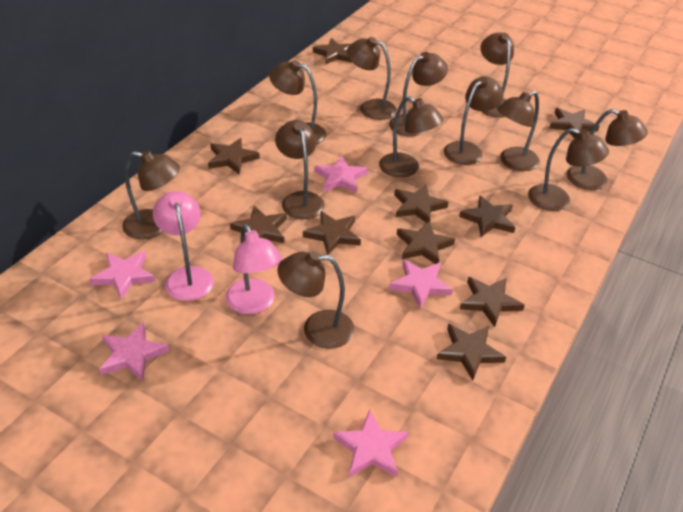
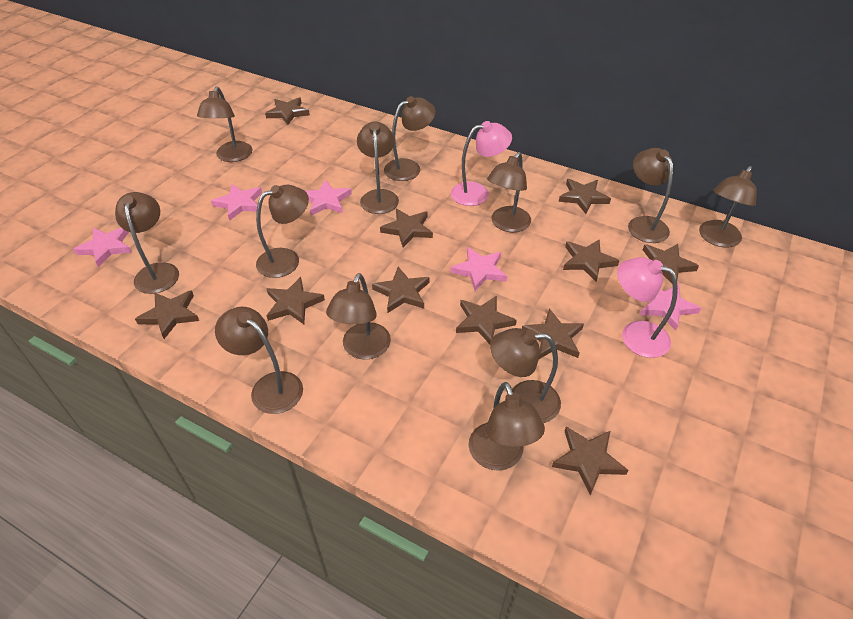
brown star: [208,138,260,175] [230,206,287,243] [303,211,361,255] [313,38,352,65] [394,184,448,223] [397,221,455,264] [437,324,506,381] [459,195,515,237] [460,277,525,327] [549,108,599,138] = 10 -> [135,290,199,339] [265,97,310,125] [266,277,325,324] [372,267,430,313] [380,209,433,248] [456,295,517,344] [522,308,584,359] [552,426,628,495] [559,179,611,214] [563,239,620,282] [643,244,699,283] = 11

